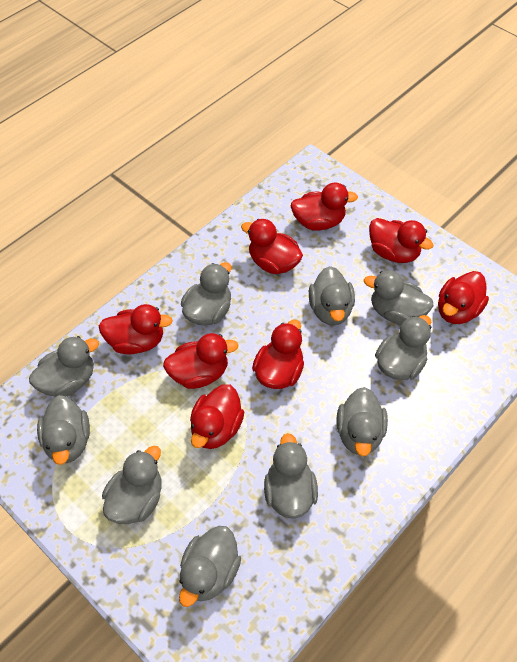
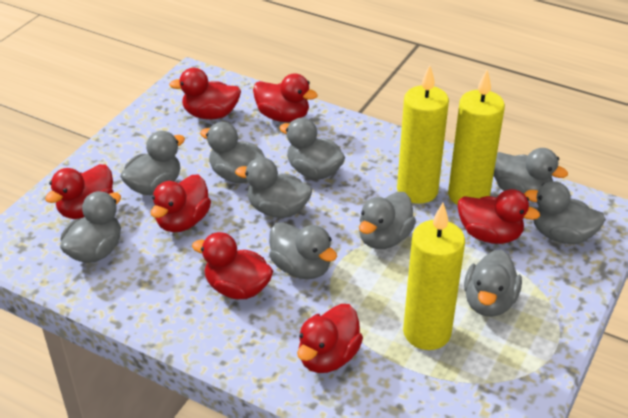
red duck: [99,304,173,354] [163,333,238,389] [190,384,244,449] [241,219,303,274] [252,320,304,389] [291,183,358,231] [369,218,433,263] [438,271,489,324] = 8 -> [45,164,113,219] [151,175,211,232] [169,68,241,119] [192,232,273,299] [253,73,318,122] [297,304,363,373] [458,189,540,244] = 7
yellow candle: none = 0 -> [397,65,449,204] [403,203,465,350] [448,70,505,205] = 3

